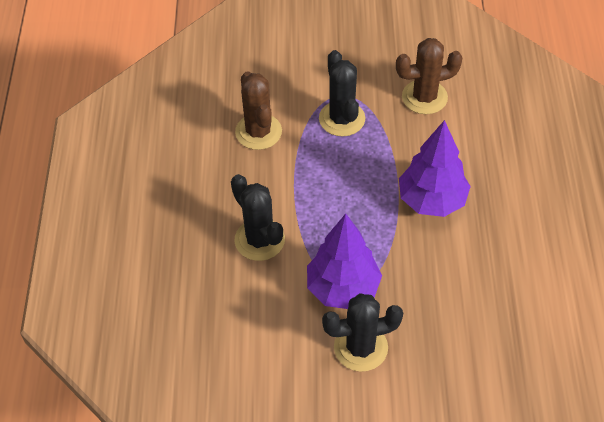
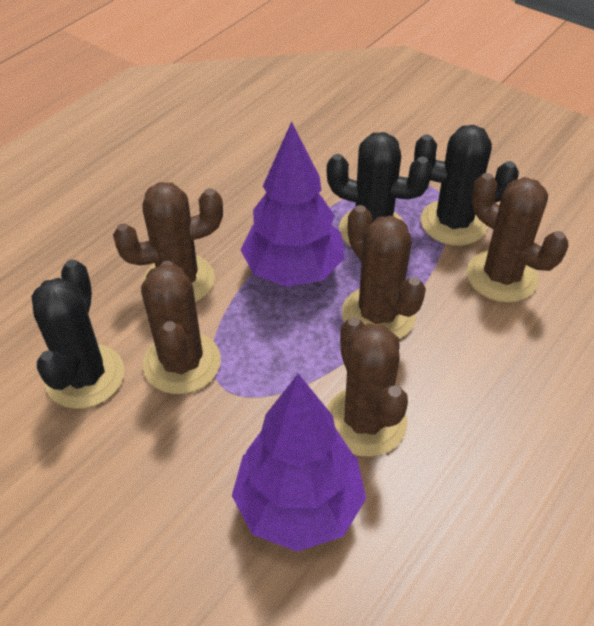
brown cactus: [235,71,282,150] [396,38,462,114] = 2 -> [113,182,223,302] [141,261,221,394] [327,317,408,457] [342,205,426,339] [467,173,568,303] = 5

